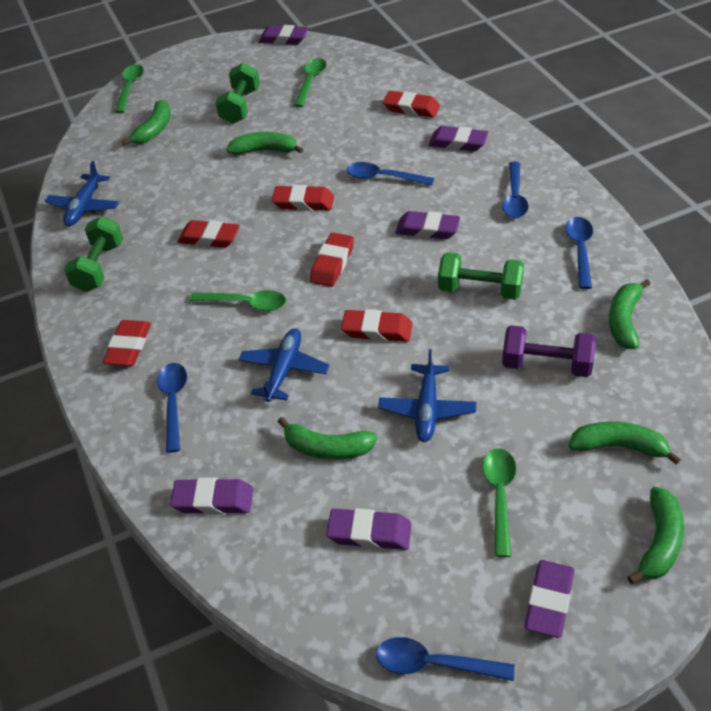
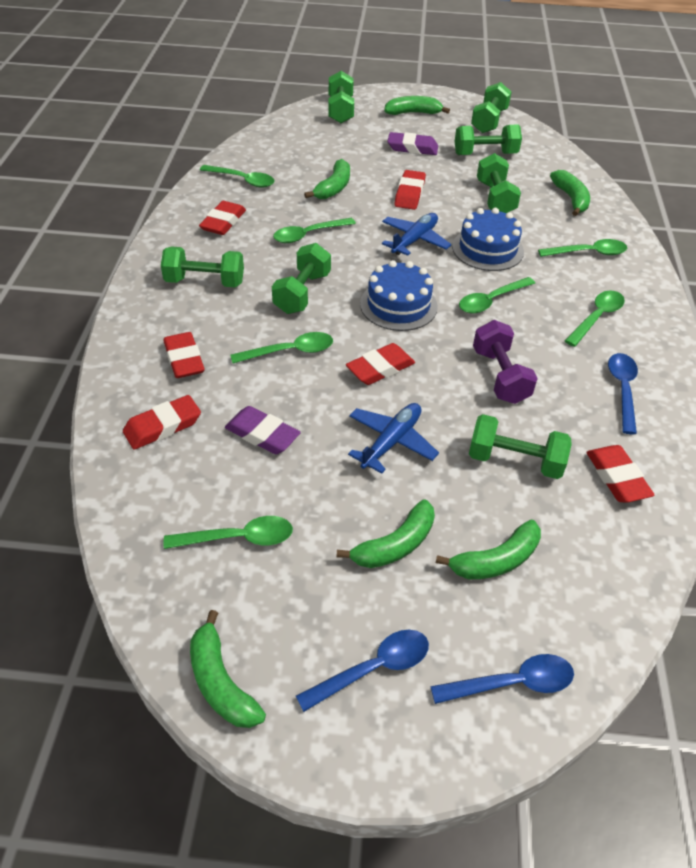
blue cake: none = 0 -> [360,260,438,331] [452,208,524,271] = 2
blue plane: [45,161,119,226] [238,328,330,402] [378,349,476,442] = 3 -> [348,403,439,474] [382,213,452,256] = 2
blue spoon: [157,363,187,453] [346,162,434,185] [376,637,515,681] [502,162,529,218] [565,217,593,289] = 5 -> [296,630,429,712] [430,654,574,704] [608,353,638,434] = 3
green dumbbell: [64,216,123,292] [215,63,260,124] [438,252,524,300] = 3 -> [161,246,244,287] [272,243,331,314] [328,71,354,123] [455,125,522,155] [469,414,572,479] [471,82,512,133] [477,153,521,213] = 7
green spoon: [115,64,144,113] [190,290,286,311] [294,58,327,107] [483,448,516,557] = 4 -> [164,516,293,549] [200,165,275,188] [230,332,333,363] [273,218,356,243] [459,277,535,314] [538,239,627,257] [565,291,625,347] = 7
purple eraser: [170,478,253,515] [259,25,308,45] [327,508,411,550] [395,211,460,239] [428,126,488,152] [524,560,574,638] = 6 -> [225,406,301,454] [387,132,438,155] = 2

